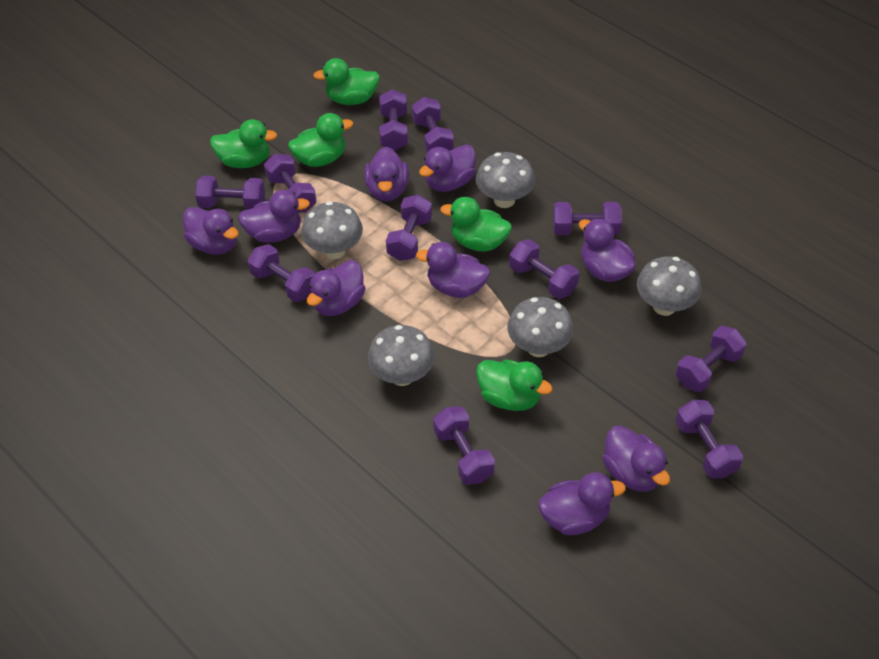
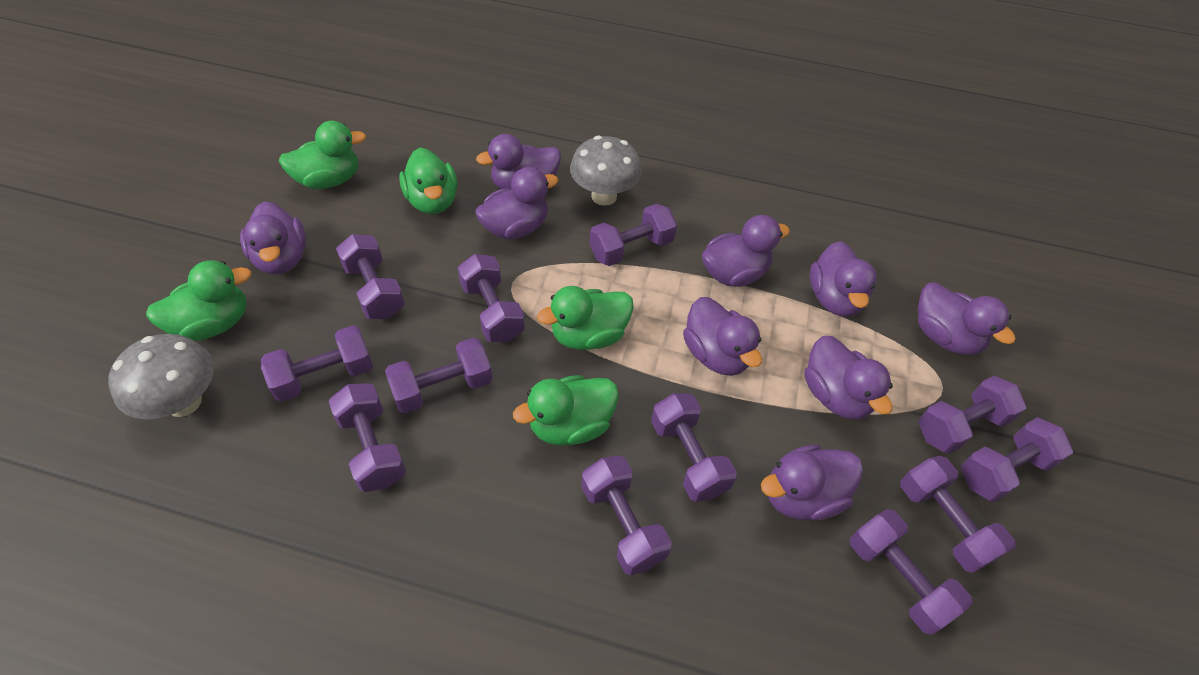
grey mushroom: [301,201,363,259] [368,325,435,386] [476,152,535,208] [508,297,573,357] [637,256,701,316] = 5 -> [108,334,214,419] [570,136,642,206] = 2
purple dumbbell: [195,176,265,210] [247,244,315,302] [264,154,317,213] [379,89,408,151] [386,194,432,261] [412,97,454,153] [433,406,495,485] [509,239,579,299] [553,202,622,235] [676,326,746,392] [676,400,743,478] = 11 -> [261,325,373,402] [329,383,406,492] [336,234,405,319] [385,338,493,414] [458,254,525,342] [581,456,672,576] [589,204,677,266] [651,393,737,502] [850,509,972,635] [900,456,1016,573] [918,375,1026,454] [961,417,1073,502] = 12

